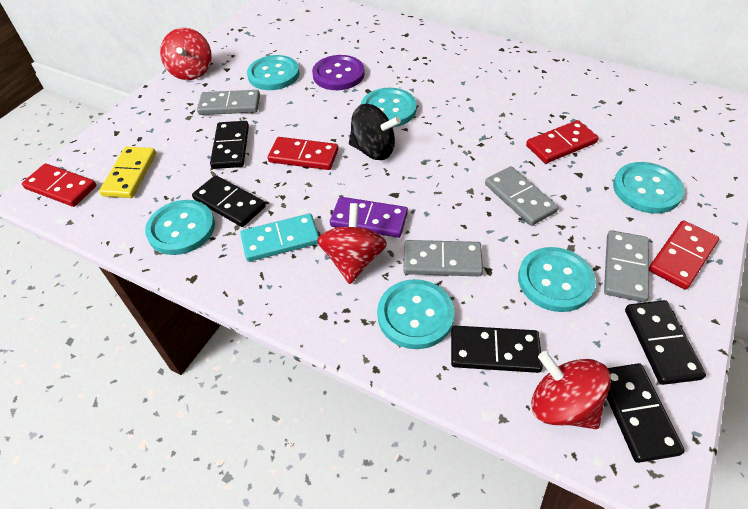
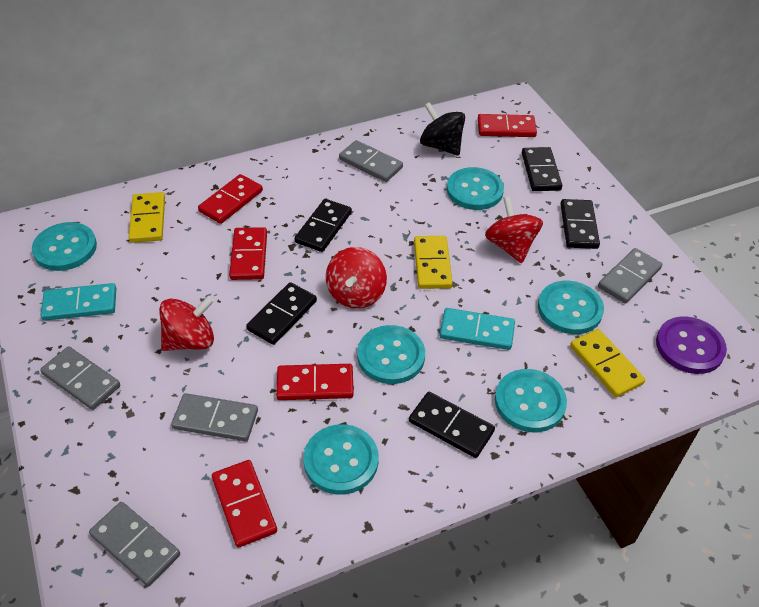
grey domino: [197,90,260,115] [403,240,483,276] [485,166,559,226] [604,230,649,302] = 4 -> [40,346,120,410] [89,502,180,586] [171,393,258,441] [339,140,403,182] [598,248,662,304] = 5
purple domino: [330,197,408,238] = 1 -> none = 0
red domino: [22,163,96,207] [268,137,338,170] [526,120,599,164] [649,220,719,290] = 4 -> [198,174,263,224] [212,460,277,548] [229,227,267,280] [276,364,354,400] [478,114,537,137] = 5
turquoise domino: [240,214,319,262] = 1 -> [41,283,116,321] [440,308,515,350] = 2
yellow domino: [99,147,156,198] = 1 -> [128,192,165,243] [414,236,452,289] [570,329,645,398] = 3

